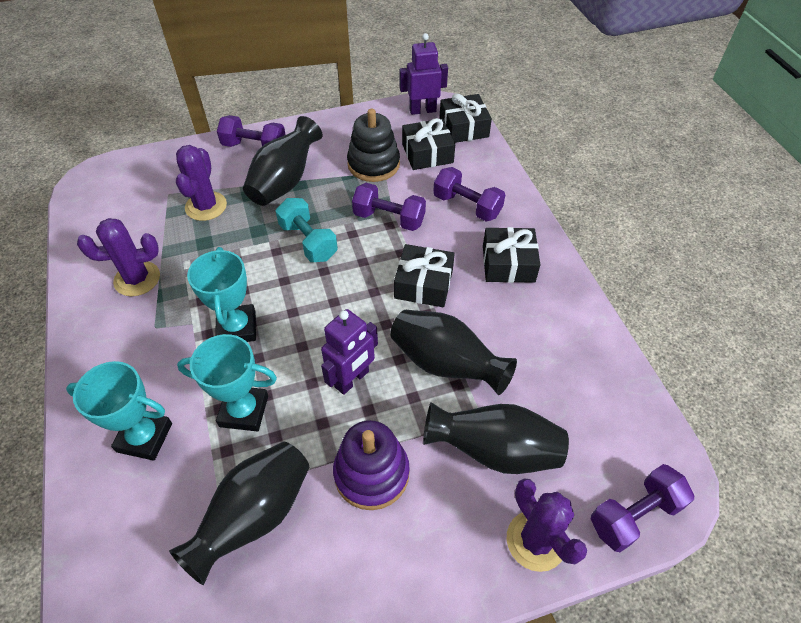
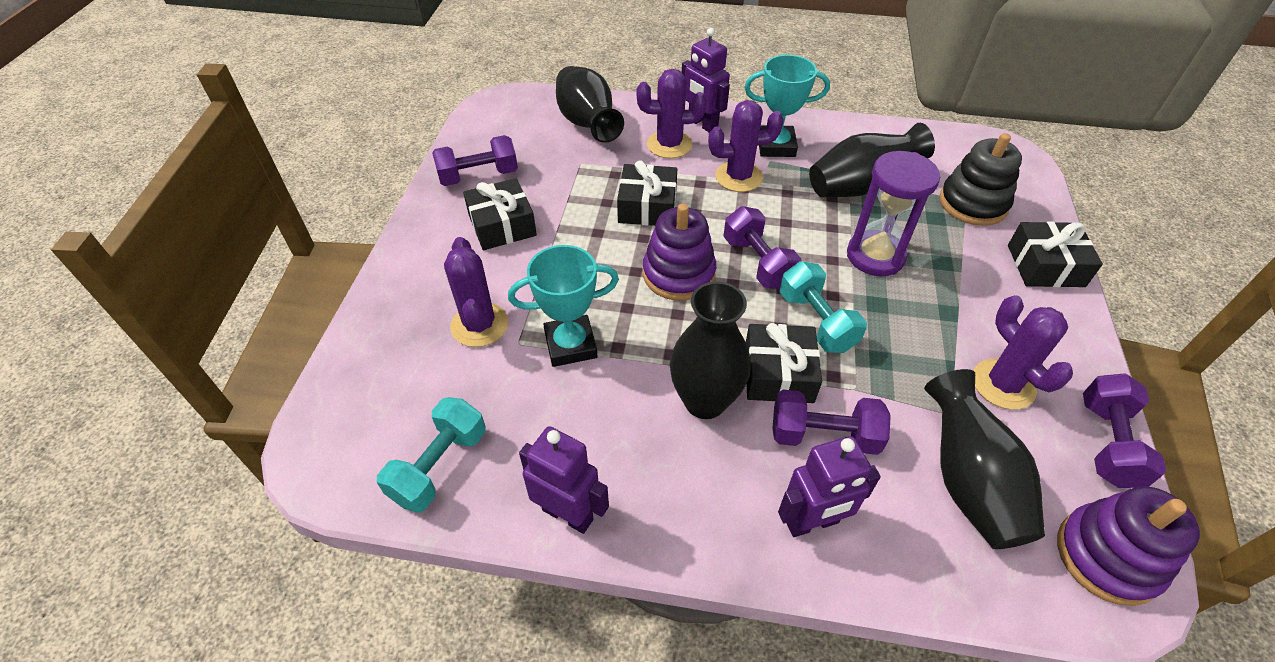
purple cactus: [77,218,160,296] [176,145,227,221] [507,478,587,572] = 3 -> [444,237,508,347] [636,69,707,158] [708,100,784,192] [973,295,1073,409] = 4
purple hourglass: none = 0 -> [847,151,940,276] = 1
purple robot: [321,309,378,395] [400,33,448,115] = 2 -> [519,426,609,534] [682,28,730,133] [778,436,881,537] = 3
purple stacking toy: [333,420,410,510] = 1 -> [643,203,716,301] [1057,486,1200,606] = 2
turquoise dumbbell: [276,198,338,262] = 1 -> [377,397,486,513] [779,261,867,353] = 2
turquoise trophy: [66,361,172,461] [177,334,277,432] [187,247,256,342] = 3 -> [508,245,619,367] [744,55,830,157] = 2

